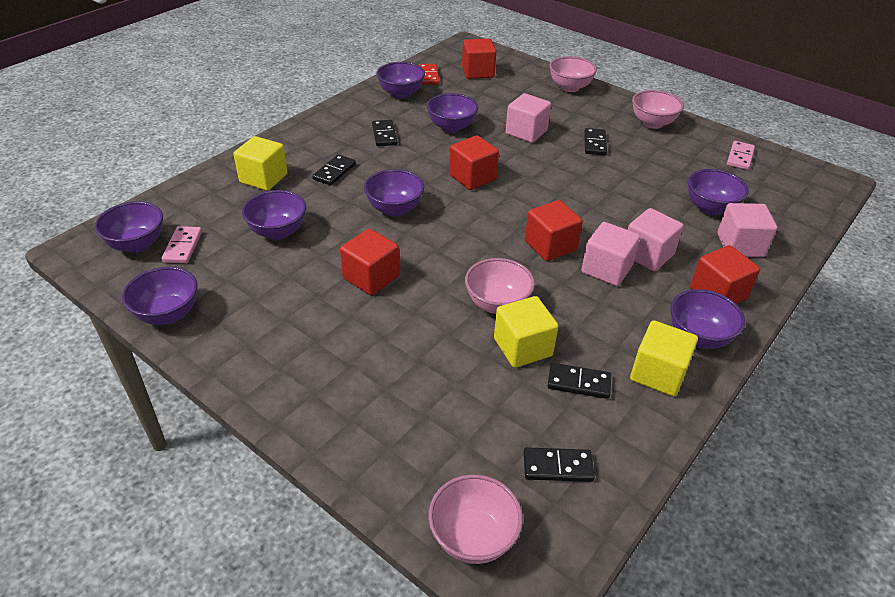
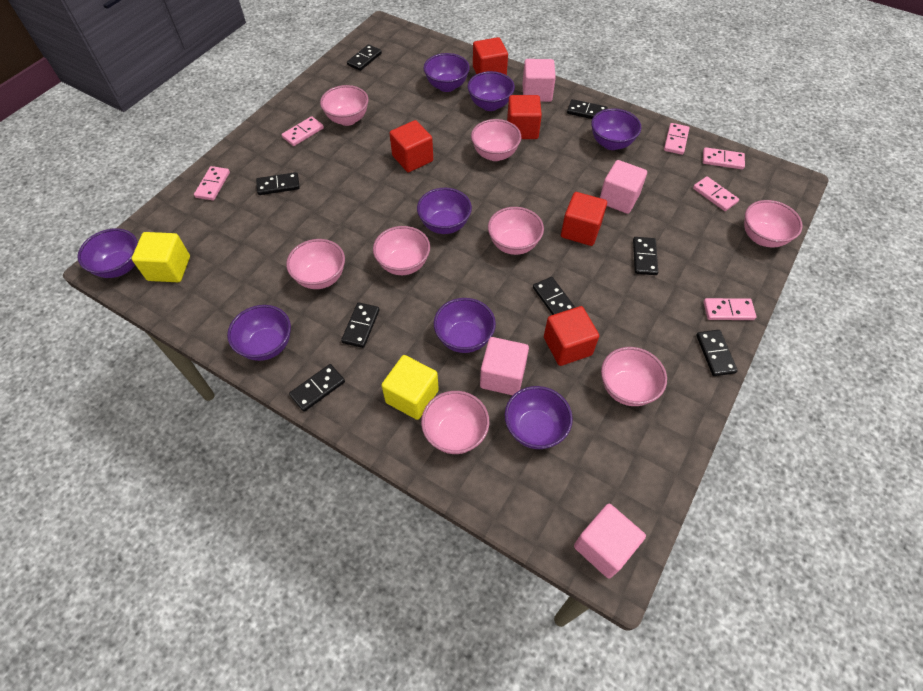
black domino: [312,154,356,186] [372,120,397,146] [524,447,595,482] [548,363,611,399] [584,128,607,155] = 5 -> [256,172,300,195] [289,364,345,412] [341,302,380,348] [347,44,382,71] [533,277,576,315] [567,99,608,119] [633,237,658,275] [696,330,738,376] = 8
pink bowl: [428,474,523,564] [465,258,535,314] [549,56,597,92] [632,90,684,129] = 4 -> [286,239,345,289] [320,85,369,126] [373,226,430,275] [421,391,489,454] [471,119,521,161] [488,207,544,255] [601,347,667,406] [744,200,803,247] = 8
pink domino: [162,226,202,263] [727,141,755,170] = 2 -> [194,166,230,200] [282,116,324,146] [664,123,690,155] [693,176,739,211] [703,147,745,169] [704,298,756,320] = 6
red domino: [419,64,440,85] = 1 -> none = 0
yellow cube: [233,136,288,191] [494,296,558,368] [630,321,698,396] = 3 -> [132,232,190,282] [381,355,439,420] = 2

